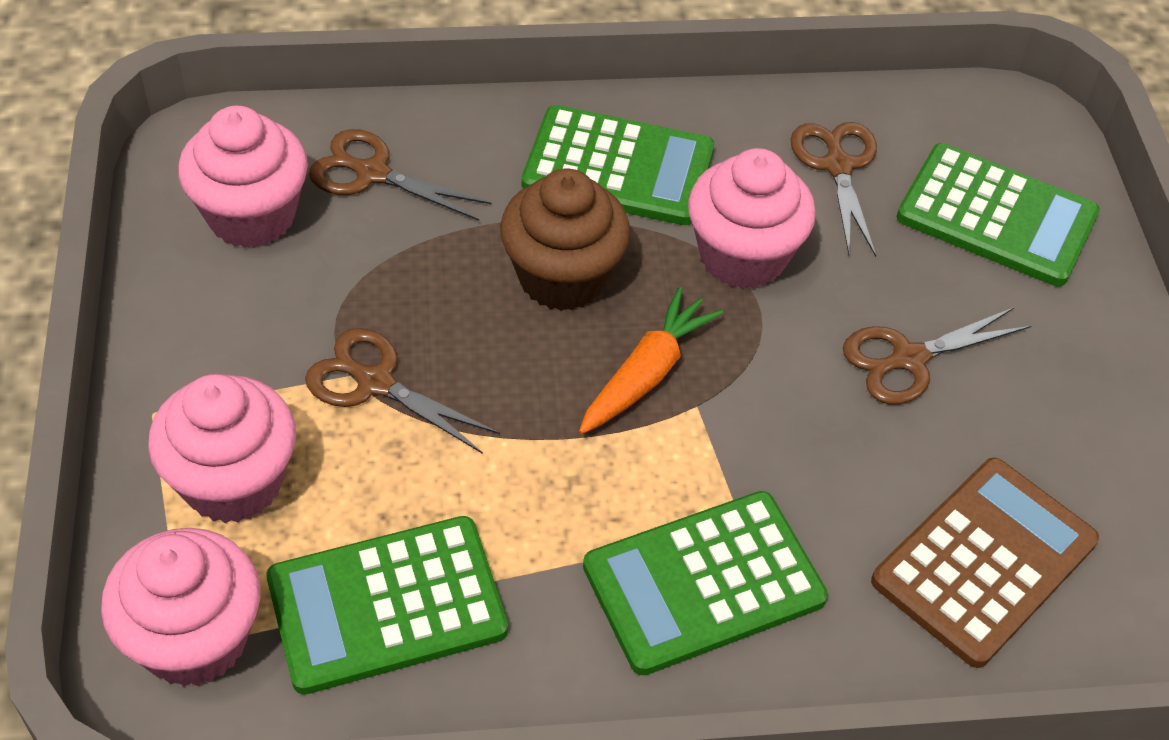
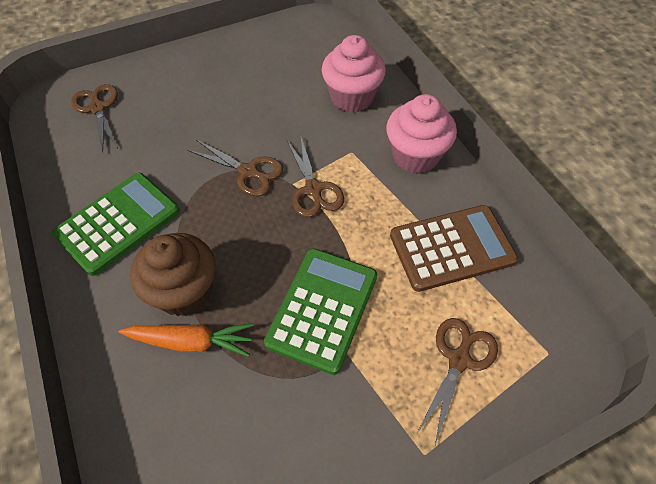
green calculator: [266,516,508,695] [522,105,714,225] [583,491,828,675] [897,143,1100,287] = 4 -> [52,173,180,276] [264,248,377,375] = 2
pink cupcake: [101,528,260,687] [148,374,296,523] [178,106,308,248] [688,148,816,289] = 4 -> [322,35,386,112] [386,94,457,174] = 2

